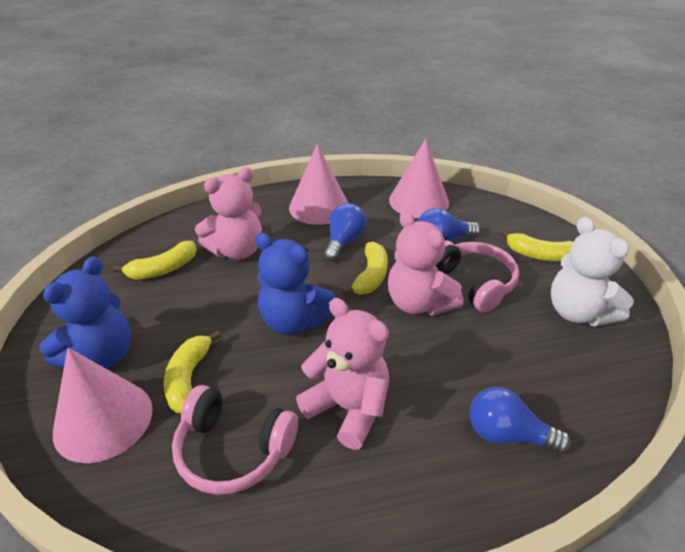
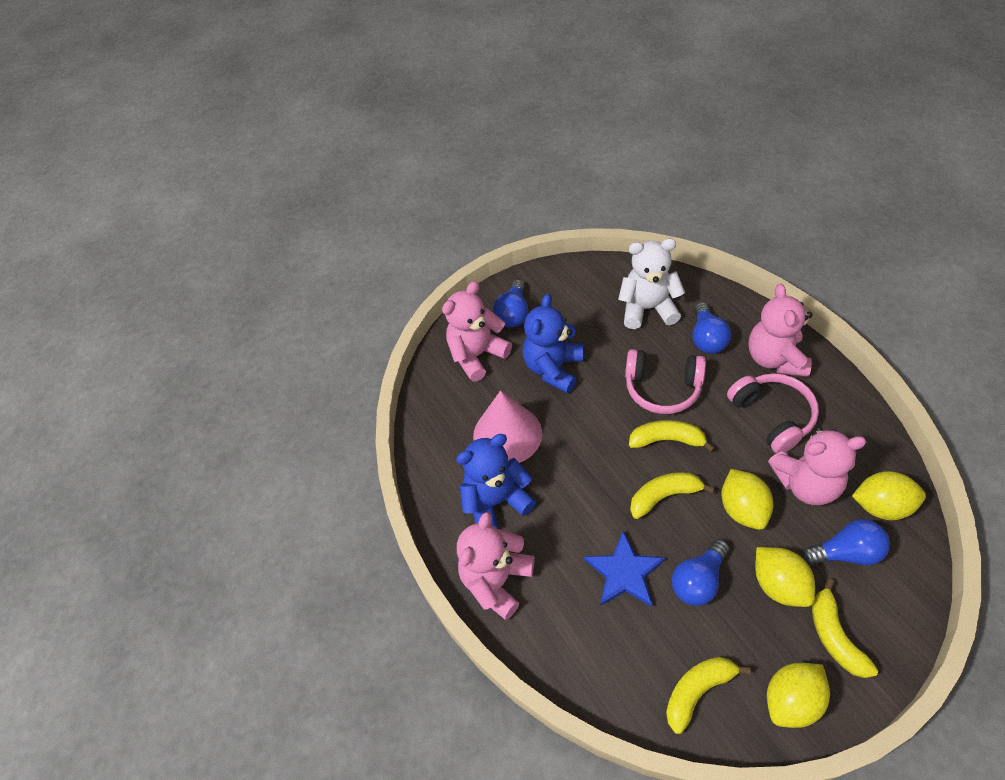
blue light bulb: [324,203,367,262] [418,208,480,241] [470,387,571,454] = 3 -> [493,280,528,328] [672,539,730,606] [692,302,731,354] [801,519,890,565] = 4
blue star: none = 0 -> [584,531,665,607] = 1
pink cone: [53,348,153,463] [289,144,348,225] [389,139,449,218] = 3 -> [473,391,542,463] = 1
pink teddy bear: [195,167,262,260] [296,298,389,450] [388,211,464,316] = 3 -> [442,281,512,382] [457,512,535,620] [748,284,813,377] [768,426,866,505] = 4
yellow lemon: none = 0 -> [721,469,773,530] [755,547,815,607] [767,663,830,728] [852,471,926,520] = 4

